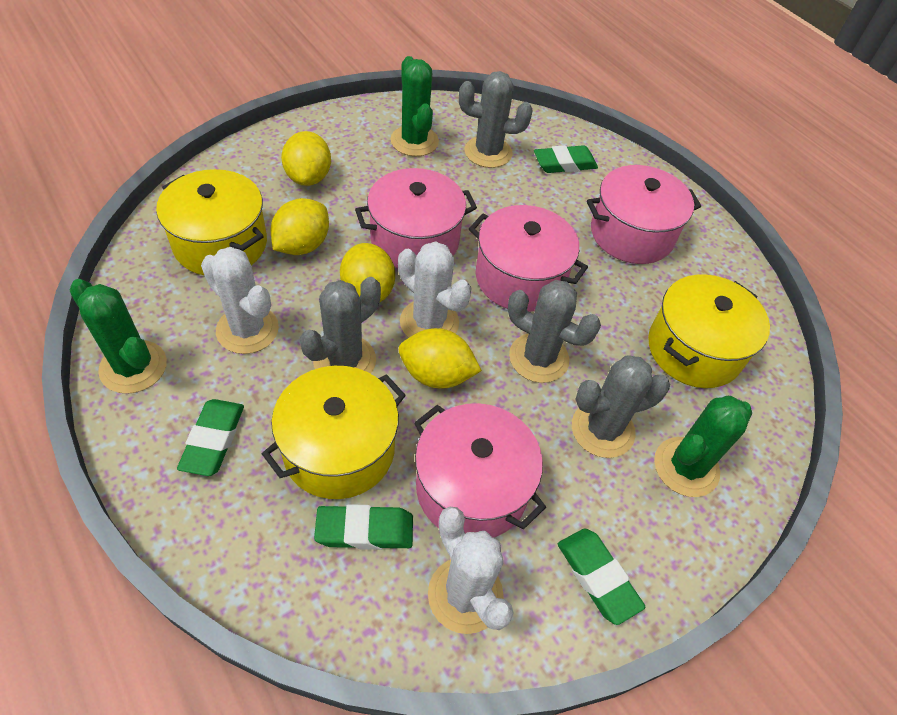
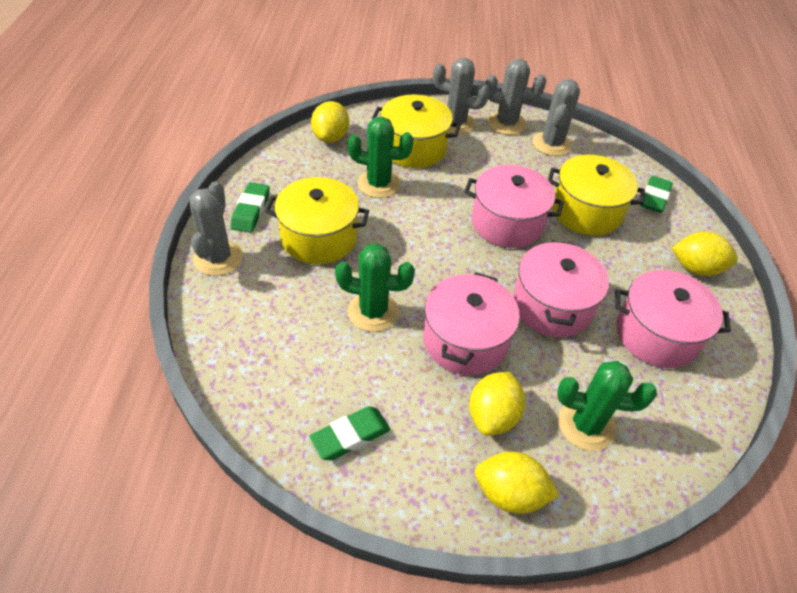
green eraser: [177,399,244,476] [314,504,413,550] [534,145,598,173] [558,529,645,625] = 4 -> [230,182,270,233] [309,406,390,460] [640,176,672,213] = 3
white cactus: [201,247,279,354] [398,241,472,338] [428,506,514,634] = 3 -> none = 0

